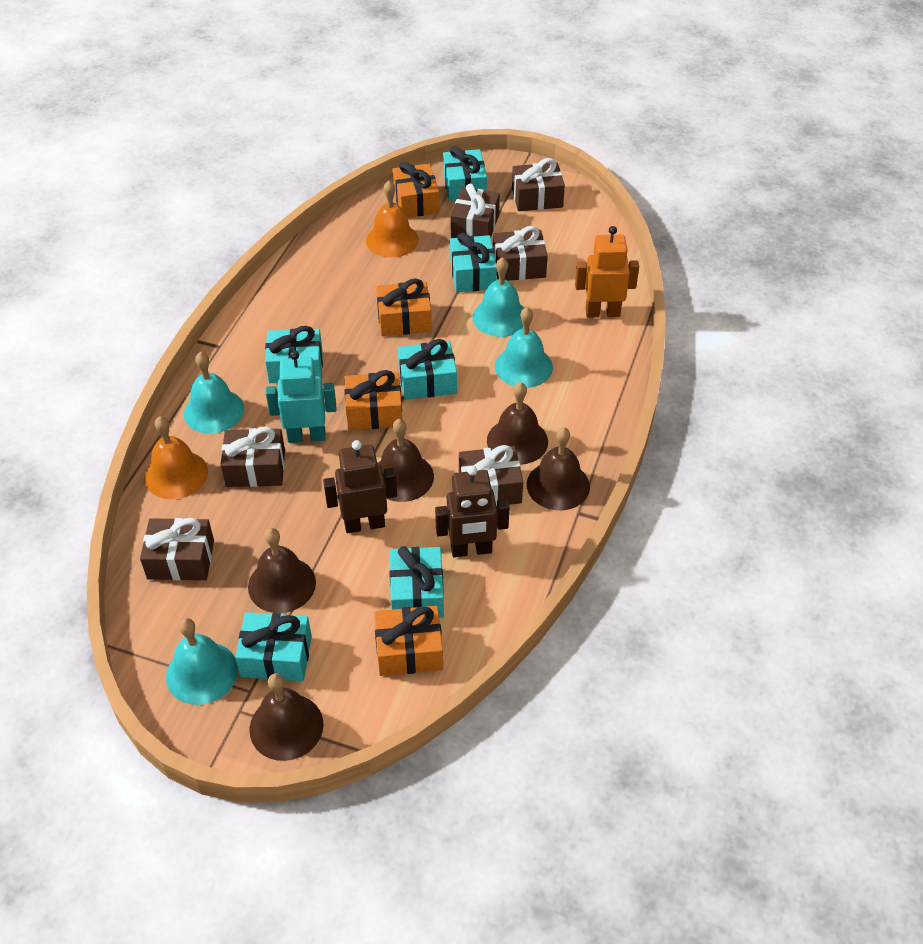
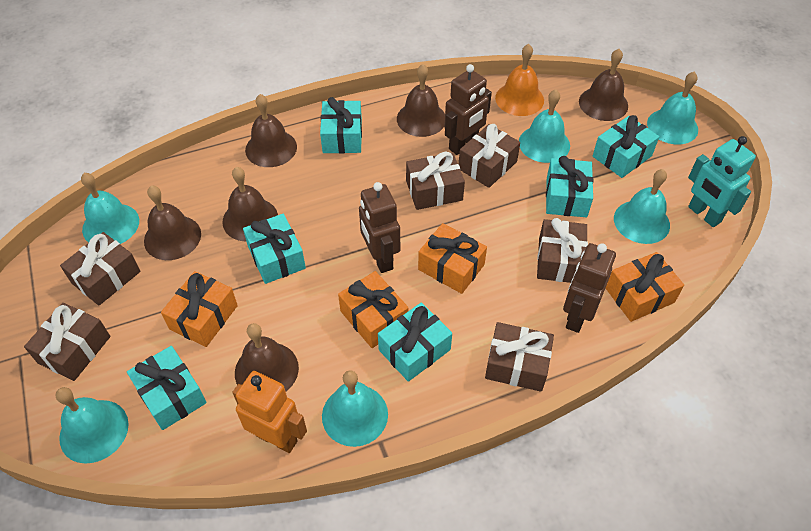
brown bell: [248,528,316,613] [249,673,324,761] [379,419,434,502] [487,382,548,465] [527,427,590,510] = 5 -> [144,185,201,260] [222,167,278,241] [235,323,299,391] [245,94,297,167] [397,64,445,137] [579,49,628,121] = 6
brown robot: [323,440,397,533] [435,466,509,557] = 2 -> [359,182,400,273] [444,64,492,155] [563,243,616,333] = 3
orange bell: [145,416,208,499] [366,180,419,258] = 2 -> [495,44,544,116] = 1
turquoise bell: [166,618,238,705] [184,352,244,434] [472,257,524,337] [495,307,553,388] = 4 -> [55,387,129,463] [81,173,139,244] [322,370,388,447] [519,89,570,163] [614,169,670,244] [647,72,698,145] = 6

